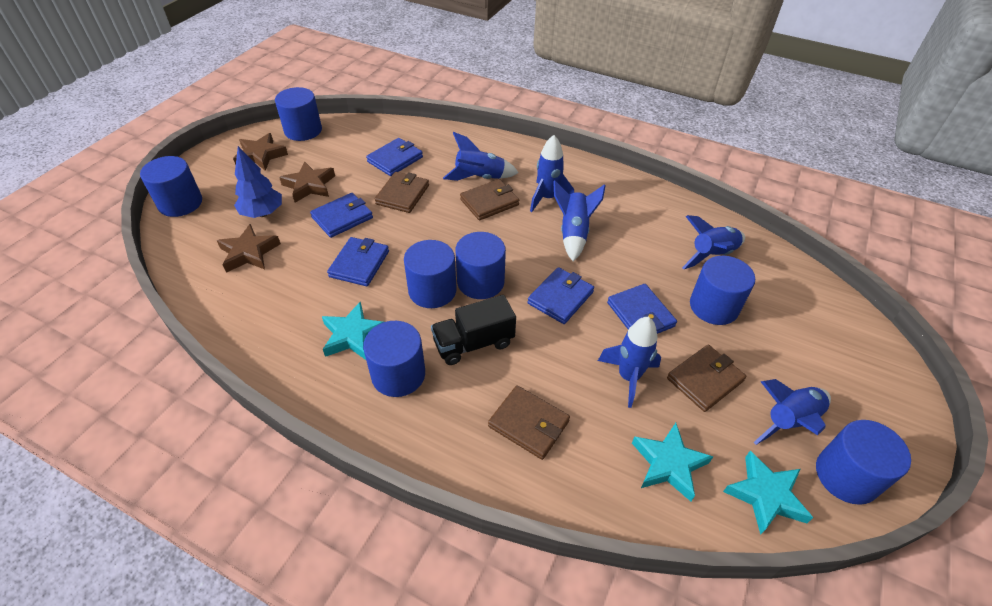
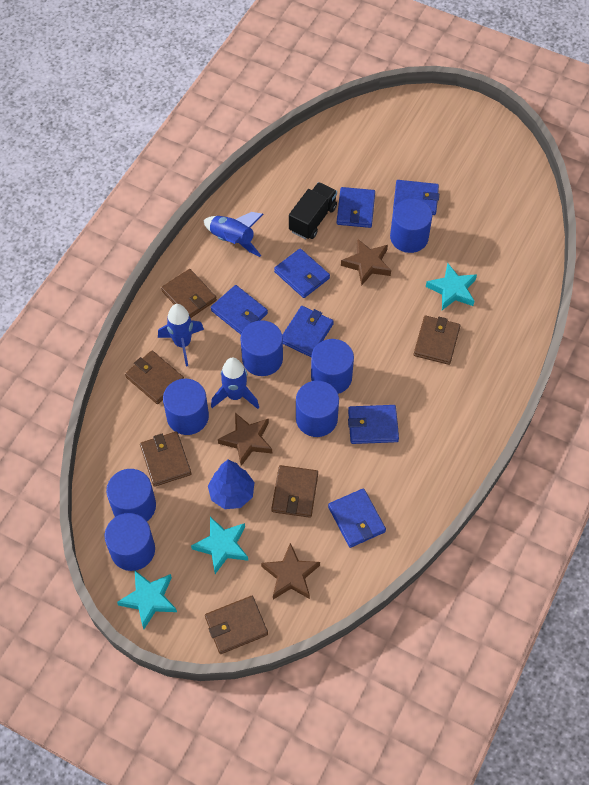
blue rocket: [443,132,519,181] [530,135,574,212] [553,181,606,261] [598,317,661,408] [682,215,745,269] [754,379,831,445] = 6 -> [158,304,204,367] [203,212,263,257] [211,358,259,409] = 3
blue wallet: [310,193,373,238] [327,237,389,286] [366,138,423,176] [528,267,594,324] [607,284,677,334] = 5 -> [211,285,268,335] [274,248,330,298] [282,306,334,357] [328,488,386,548] [337,187,375,228] [348,405,399,444] [393,180,439,215] = 7
brown wallet: [375,172,429,213] [460,179,519,220] [488,385,570,460] [667,345,746,412] = 4 -> [125,350,184,404] [140,431,191,487] [161,269,217,318] [205,596,268,654] [271,465,318,518] [414,316,460,365] = 6

